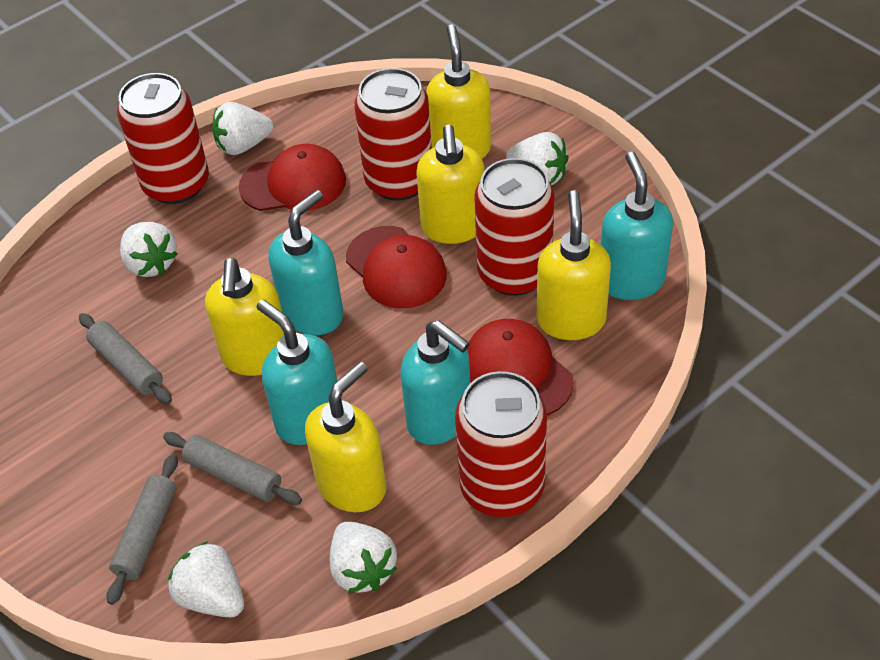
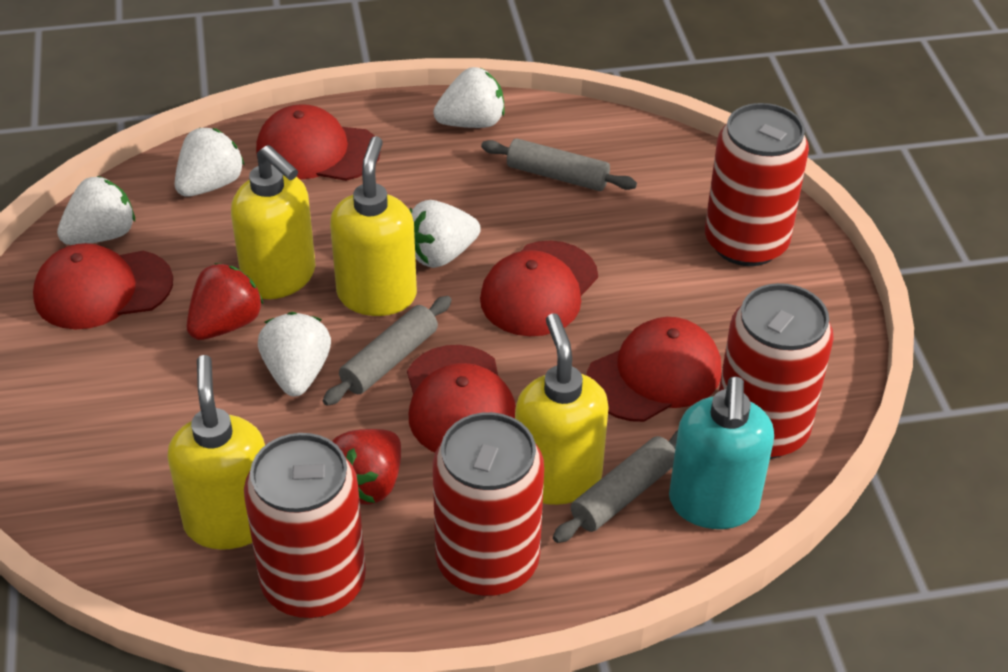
red cap: [239,144,346,211] [346,226,447,308] [467,319,574,416] = 3 -> [33,243,173,329] [256,104,381,181] [407,345,516,452] [480,241,598,336] [586,317,721,422] = 5
red strawberry: none = 0 -> [187,263,264,340] [332,429,401,505] = 2
turquoise soap dispenser: [256,300,337,445] [268,190,343,335] [400,320,470,445] [601,152,673,300] = 4 -> [669,376,774,529] = 1
yellow soap dispenser: [205,258,284,376] [305,362,386,512] [416,125,485,244] [426,24,491,159] [537,190,611,340] = 5 -> [167,355,265,550] [231,145,315,299] [330,136,417,316] [515,313,609,505] = 4

